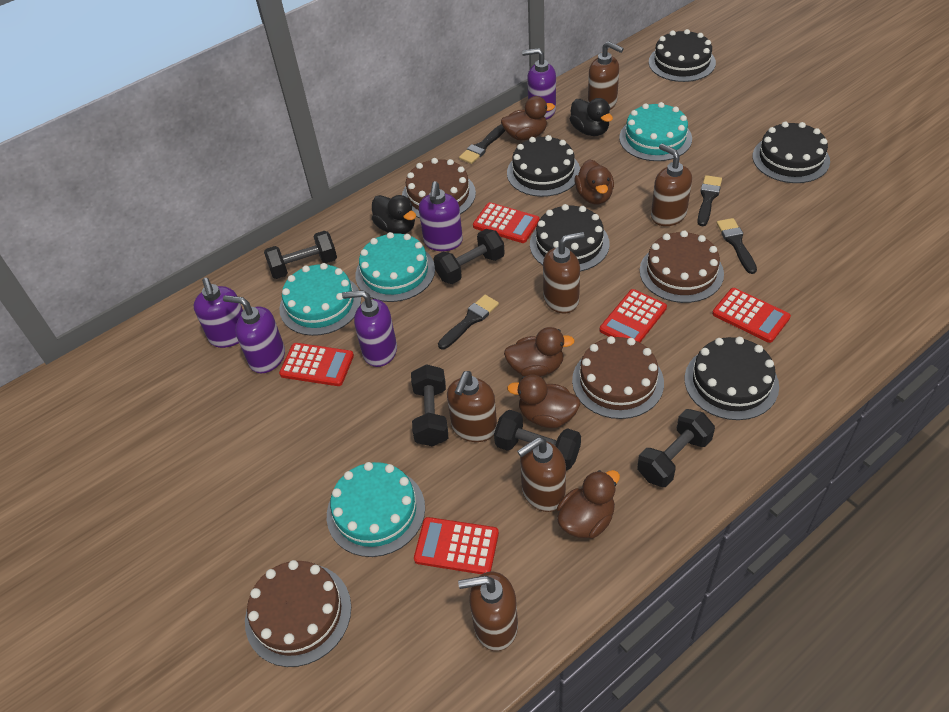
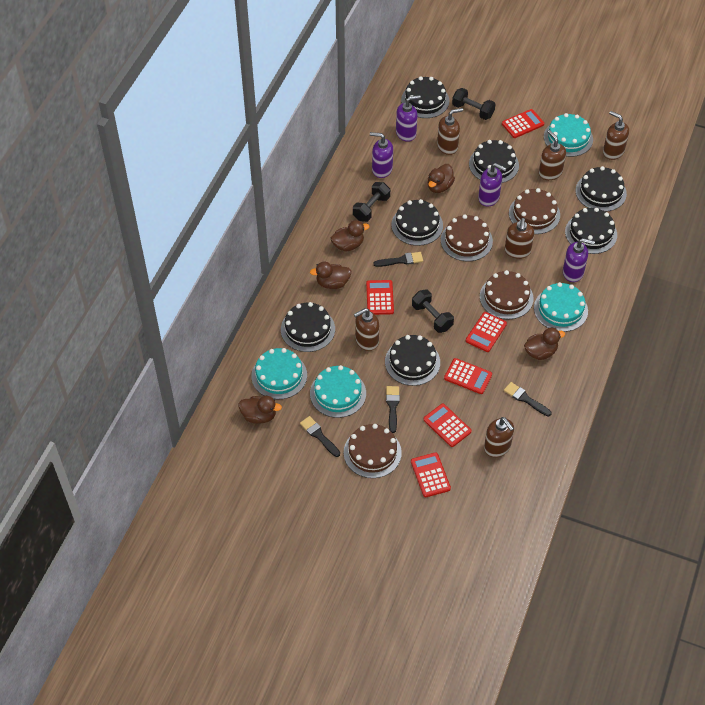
black cake: [507,135,580,197] [530,204,610,272] [649,29,716,82] [684,337,779,420] [753,122,830,183] = 5 -> [281,302,335,352] [385,335,440,386] [391,199,443,246] [401,76,449,118] [469,140,519,183] [565,208,617,254] [576,166,627,212] = 7
black duck: [372,195,416,234] [570,98,613,136] = 2 -> none = 0
black dumbbell: [264,231,337,279] [411,364,448,446] [434,229,505,284] [494,410,581,471] [637,409,715,487] = 5 -> [353,182,390,222] [412,290,454,333] [452,88,496,120] = 3
purple soap dispenser: [194,278,243,348] [223,295,285,373] [342,290,397,367] [419,181,463,251] [522,48,556,120] = 5 -> [370,132,393,178] [396,95,421,142] [478,163,506,207] [563,238,595,282] = 4
red calculator: [279,343,354,386] [414,517,499,574] [473,202,540,243] [600,289,667,342] [712,288,791,343] = 5 -> [366,280,394,315] [411,452,451,497] [423,404,472,447] [444,358,492,394] [466,312,507,352] [502,109,544,138] = 6

